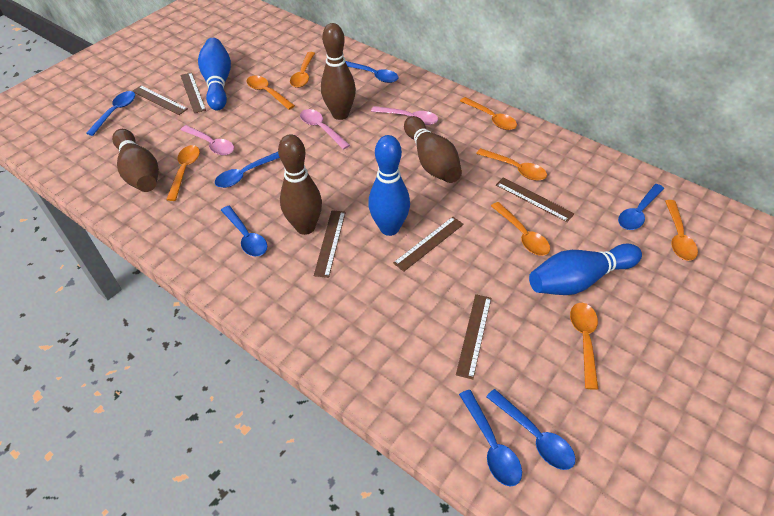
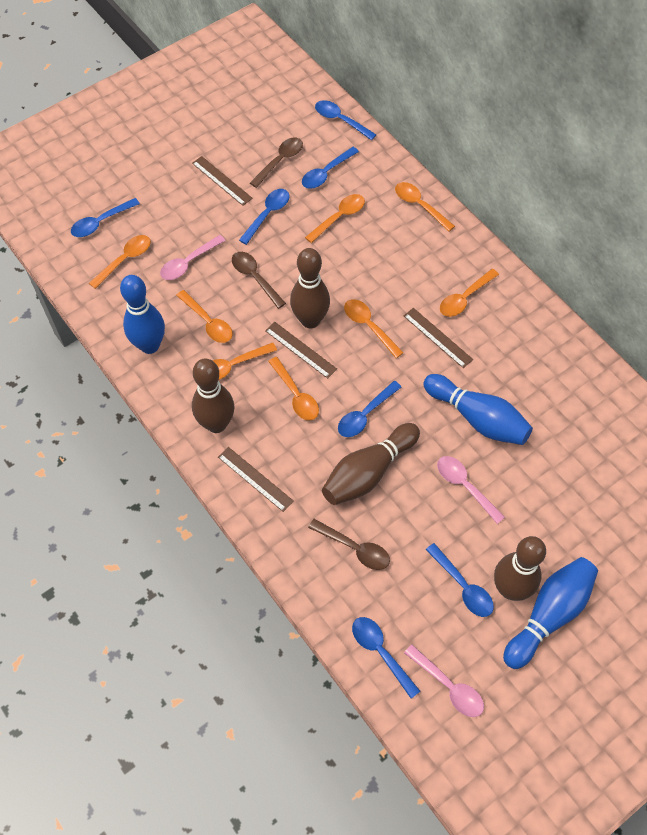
brown ruler: [132,85,188,115] [180,72,206,113] [314,210,346,278] [393,217,464,272] [456,294,491,379] [496,177,574,222] = 6 -> [192,156,253,206] [218,447,294,512] [265,322,337,379] [404,308,473,368] = 4
brown spoon: none = 0 -> [232,252,286,309] [250,137,303,188] [308,519,390,570] = 3

